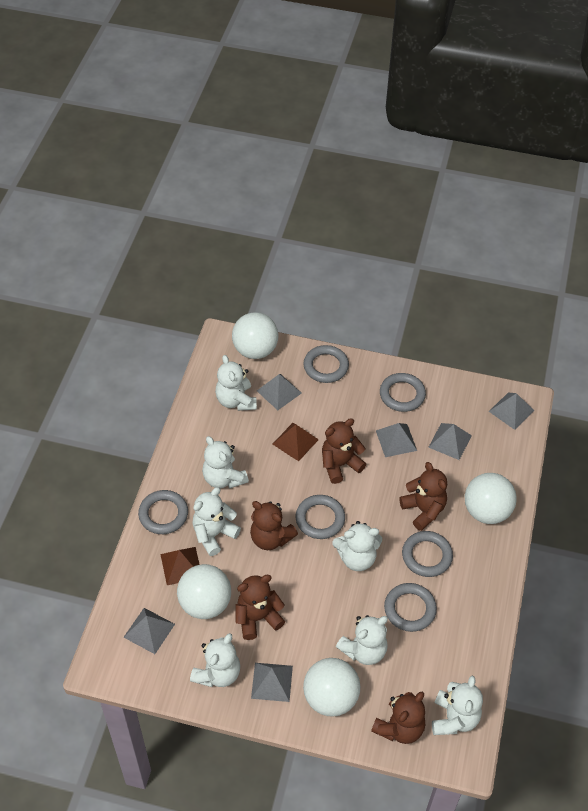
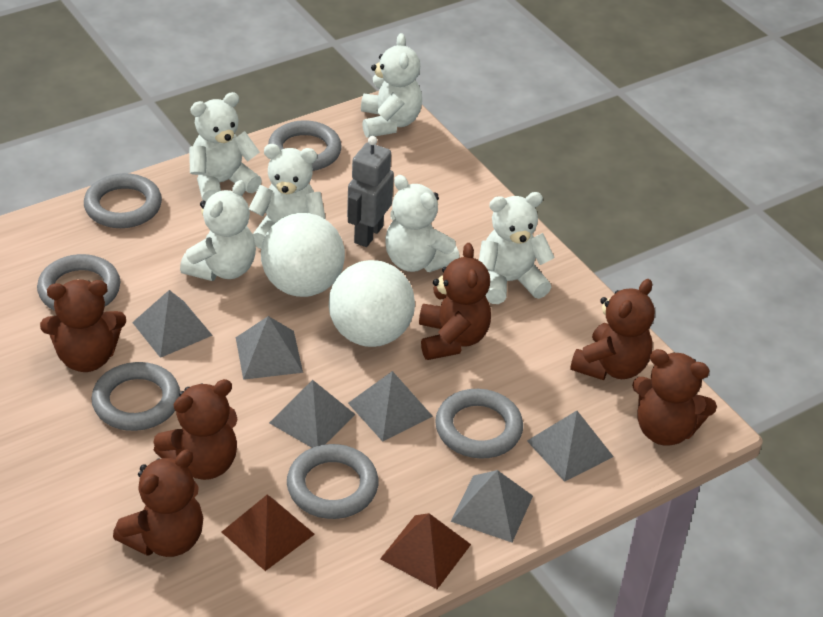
brown teddy bear: [235,575,285,640] [250,501,298,550] [322,418,366,484] [371,692,425,744] [399,462,447,531] = 5 -> [40,279,126,372] [113,449,203,557] [153,379,237,480] [419,243,491,360] [570,279,655,380] [632,349,717,446] = 6
grey robot: none = 0 -> [347,136,394,247] = 1
white ball: [177,564,231,619] [232,312,279,359] [303,658,360,717] [465,473,517,524] = 4 -> [261,213,345,297] [329,260,415,347] = 2
white teddy bear: [190,633,240,687] [192,487,241,556] [202,436,249,489] [215,355,257,411] [332,521,382,571] [336,615,388,665] [432,676,483,735] = 7 -> [180,180,256,281] [189,92,262,201] [249,144,326,249] [361,33,422,138] [385,175,460,272] [479,192,555,304] = 6

